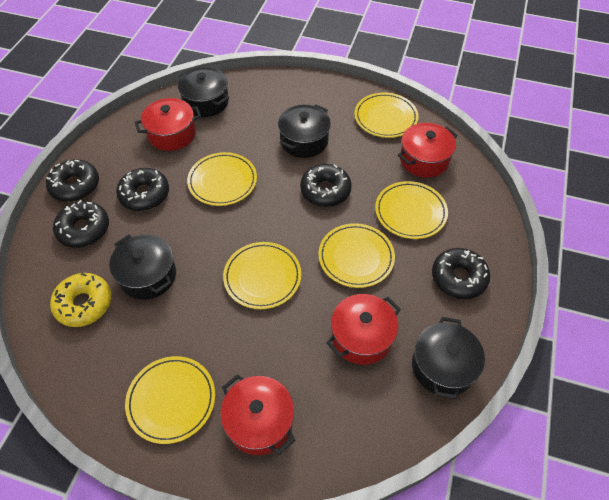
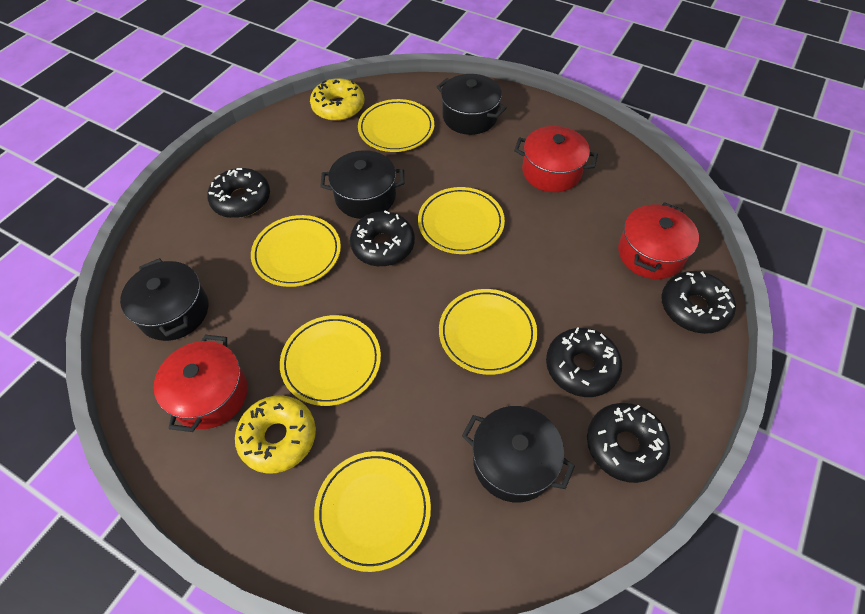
red pot: [135,98,201,151] [220,374,296,455] [326,294,401,365] [398,123,458,178] = 4 -> [154,335,248,432] [514,126,598,192] [618,202,699,279] = 3
yellow donut: [50,273,112,327] = 1 -> [235,395,316,474] [310,78,364,121] = 2

